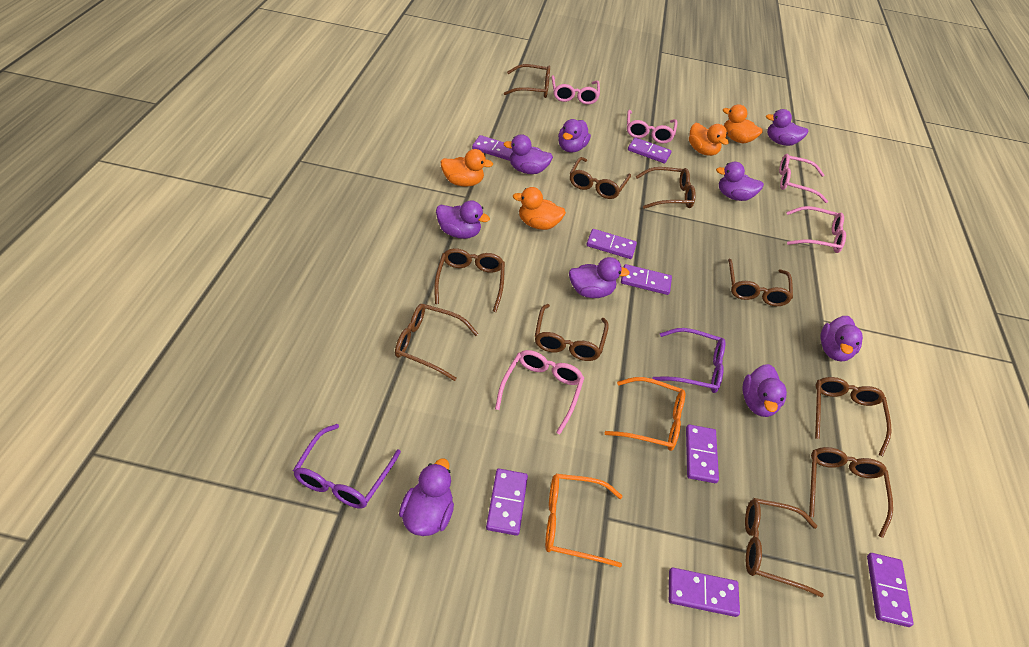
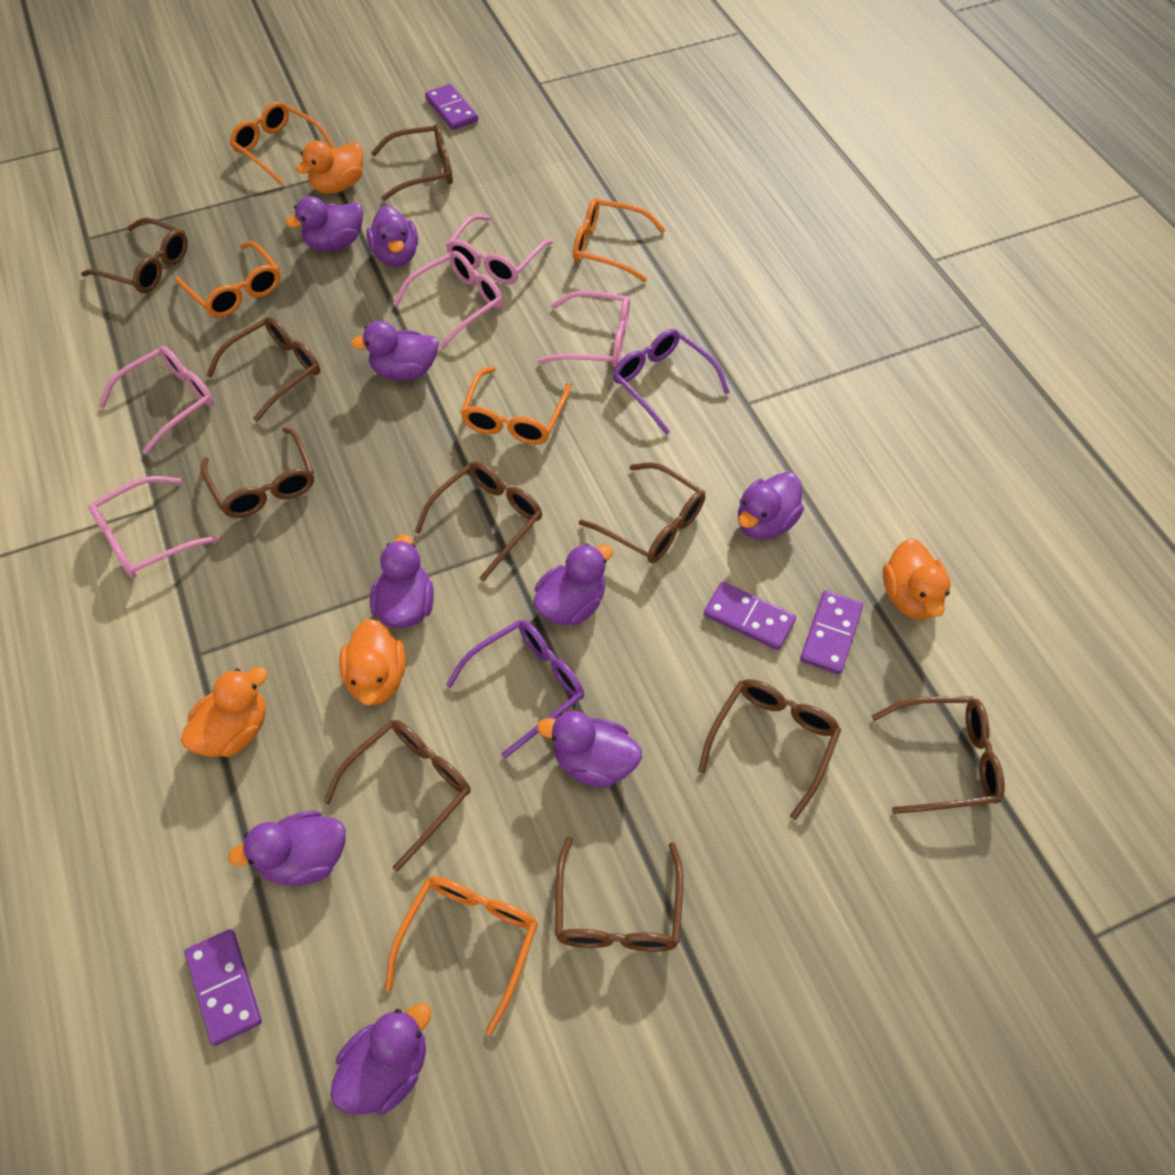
orange glasses: [545,474,622,567] [605,377,686,451] = 2 -> [175,241,281,318] [229,101,336,185] [385,876,538,1035] [460,367,571,445] [573,198,666,282] = 5
purple domino: [472,135,513,161] [486,469,528,536] [587,229,637,259] [621,264,672,295] [628,137,671,163] [669,568,740,617] [686,424,719,483] [867,553,914,627] = 8 -> [184,929,262,1046] [425,84,478,130] [704,582,796,650] [800,590,863,674] = 4

